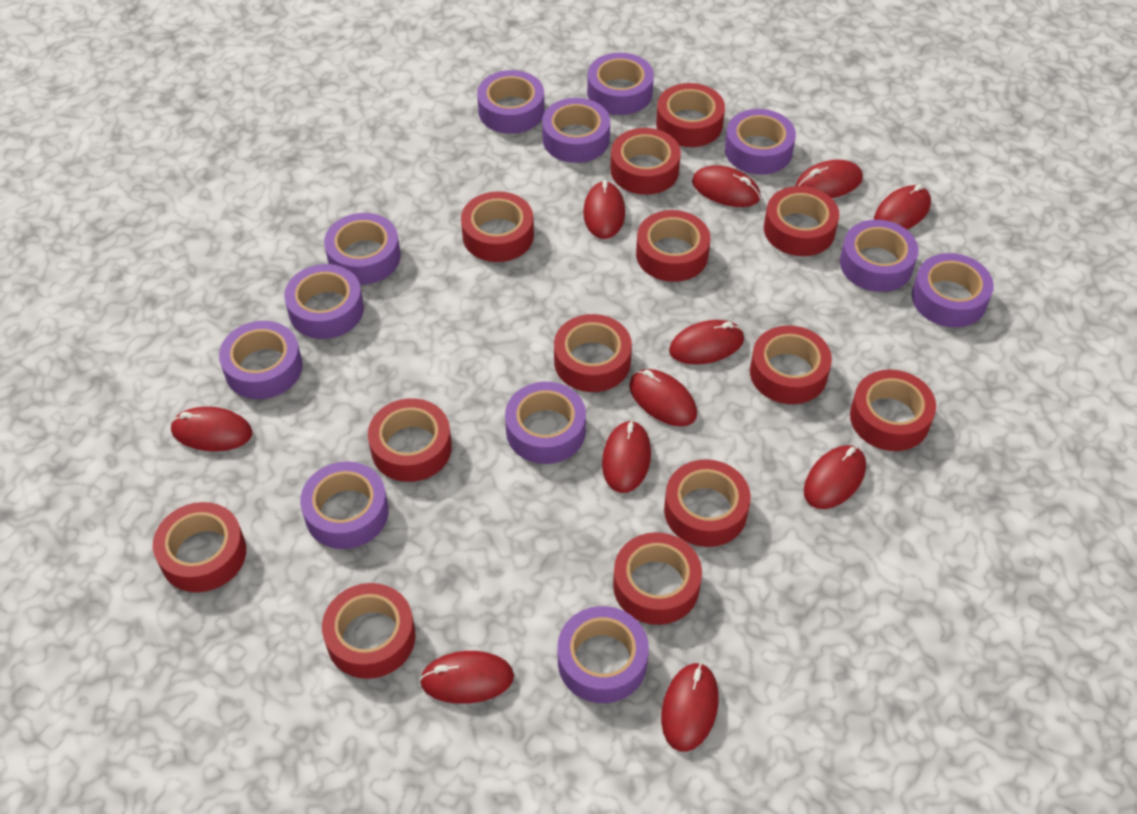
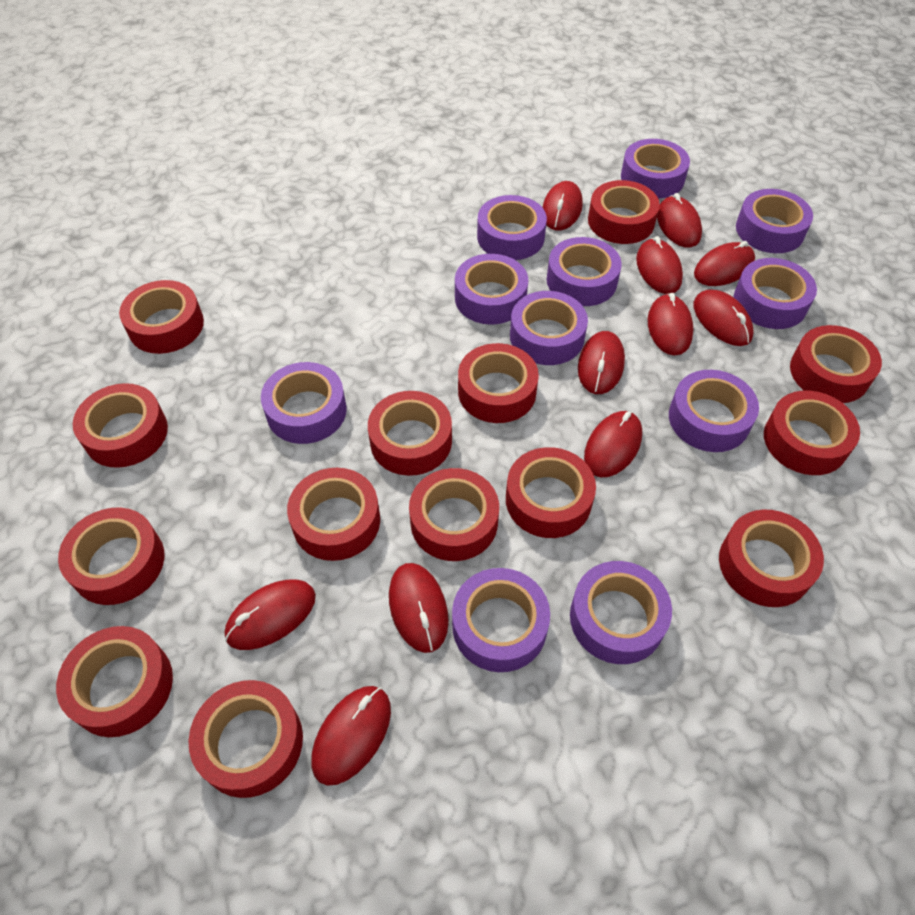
purple tape: [219,321,303,399] [284,264,364,339] [300,461,389,549] [324,213,400,285] [477,70,545,134] [505,382,586,464] [542,98,610,163] [558,606,649,703] [587,53,654,115] [725,109,796,175] [840,220,918,292] [912,253,994,327] = 12 -> [261,362,347,444] [452,568,550,672] [455,254,528,325] [477,195,547,260] [510,291,588,365] [547,237,622,306] [570,561,672,664] [621,139,690,199] [669,370,759,452] [733,258,817,329] [736,189,813,253] = 11
red tape: [153,502,246,592] [322,583,415,679] [368,398,452,482] [461,191,534,262] [554,314,632,392] [610,128,681,195] [613,532,702,625] [636,210,710,282] [656,83,725,147] [664,459,751,547] [750,326,832,404] [764,186,839,256] [850,370,936,451] = 13 -> [56,626,173,737] [58,508,165,605] [73,383,168,468] [119,280,204,354] [188,680,303,798] [287,468,380,561] [368,391,452,476] [409,468,499,561] [458,343,539,423] [506,447,596,538] [588,180,660,244] [719,510,824,607] [764,391,860,475] [790,325,882,403] = 14

